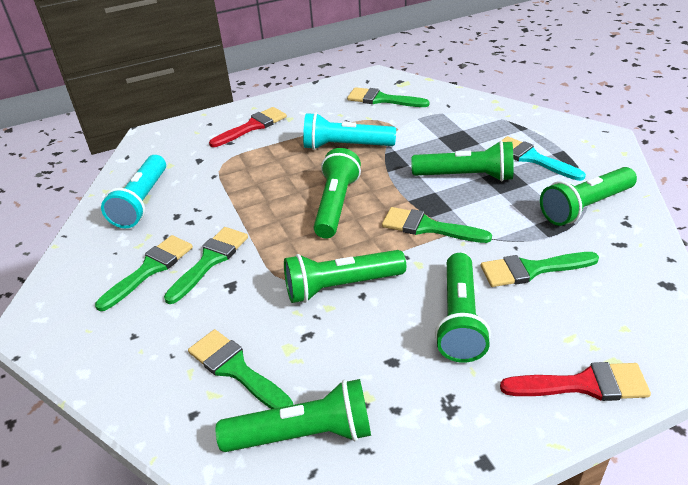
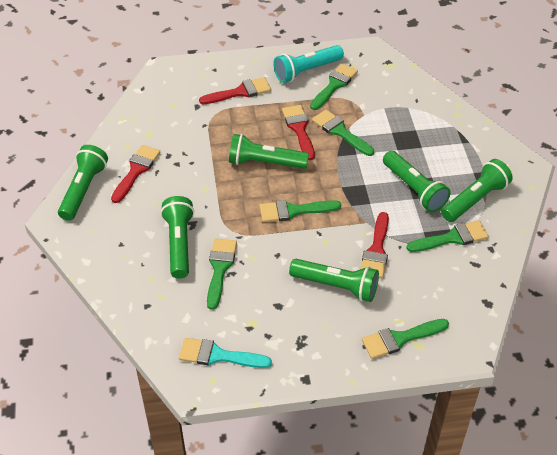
red brush: [209,107,287,147] [500,362,651,401] = 2 -> [111,145,160,203] [199,77,271,104] [282,105,315,160] [361,212,389,278] = 4
turquoise flashlight: [101,155,166,228] [303,112,396,150] = 2 -> [273,45,344,83] = 1

